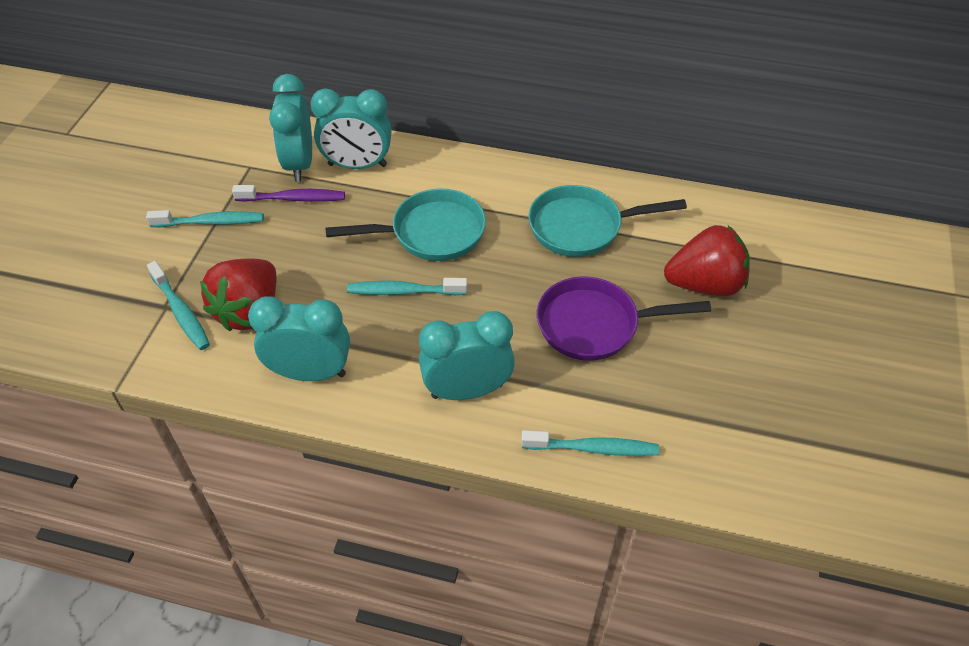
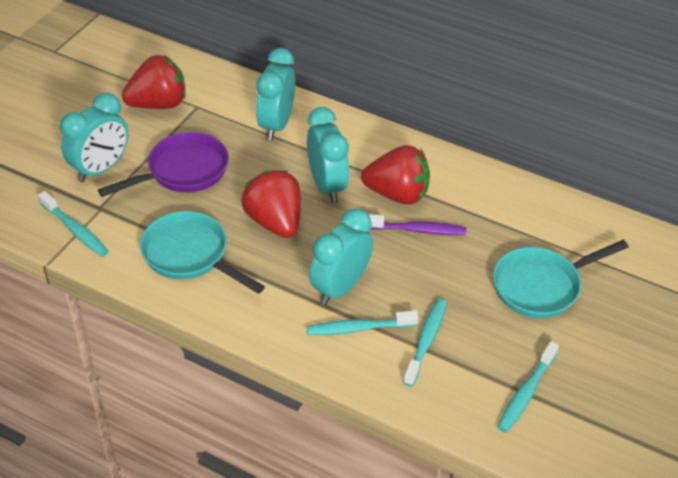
red strawberry: [200,258,277,331] [664,225,750,296] = 2 -> [122,55,186,109] [242,170,301,238] [361,145,430,205] = 3

